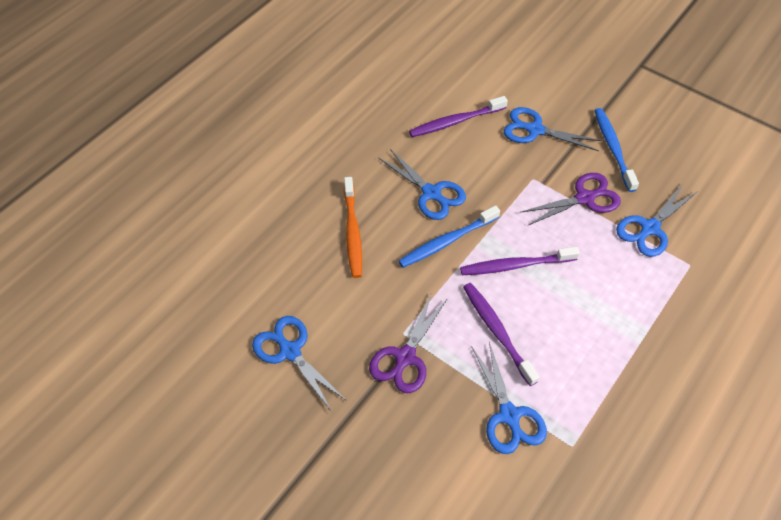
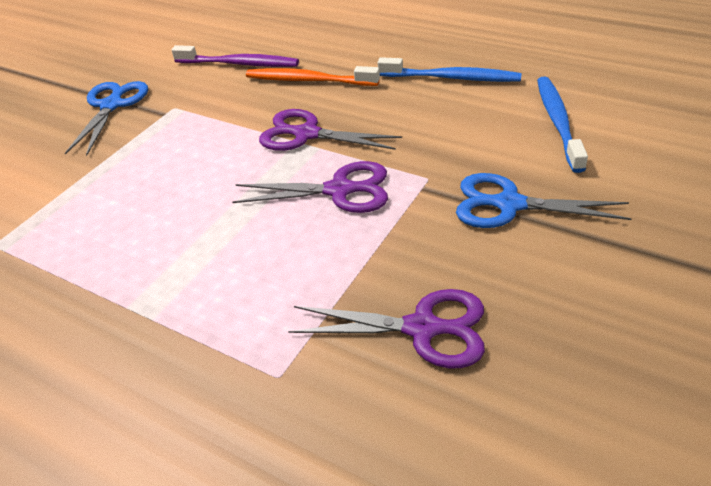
blue scissors: [252,316,347,412] [379,149,466,220] [472,342,547,454] [503,107,602,151] [616,184,698,257] = 5 -> [65,81,148,156] [456,173,632,228] = 2
purple scissors: [369,294,448,393] [520,173,621,226] = 2 -> [232,161,388,213] [259,109,402,151] [288,289,485,368] = 3
purple toothbrush: [409,96,508,137] [460,247,580,275] [463,283,539,386] = 3 -> [172,45,299,67] = 1

